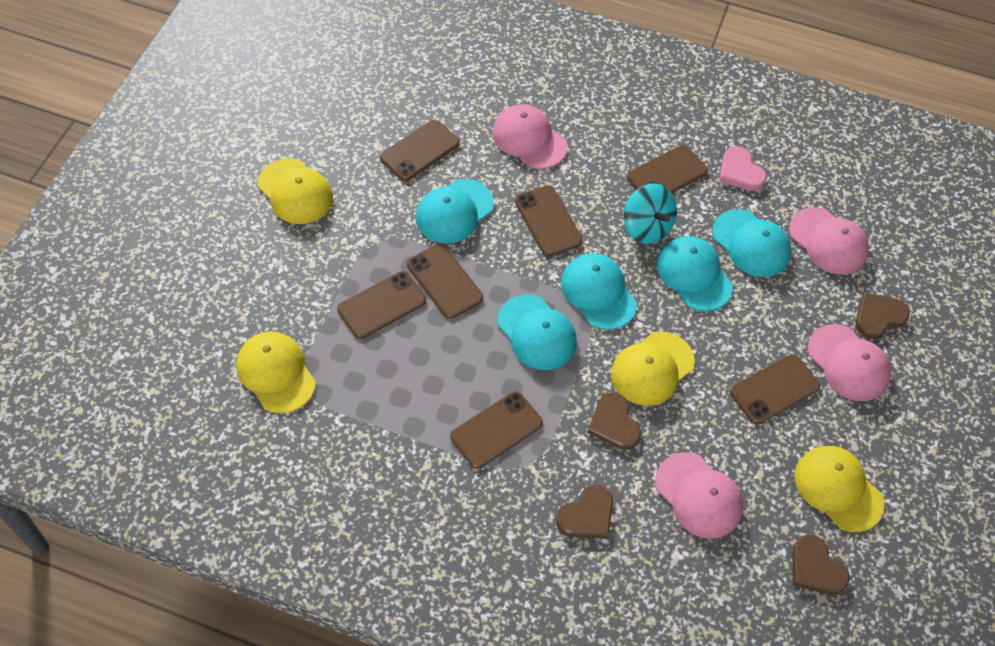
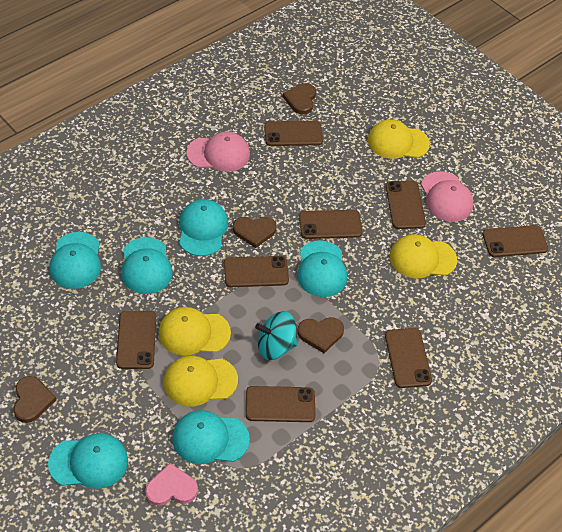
brown phone: [337,271,426,339] [380,120,460,181] [407,244,483,319] [450,391,543,469] [515,185,583,257] [627,145,708,193] [730,354,820,424] = 7 -> [116,311,156,369] [224,256,289,287] [246,386,315,422] [264,121,323,146] [299,210,363,239] [385,328,432,388] [386,181,426,229] [483,225,548,257] = 8
pink cap: [492,104,568,169] [655,452,744,538] [789,207,869,275] [807,324,891,401] = 4 -> [186,131,250,172] [421,171,473,222] = 2
turquoise cap: [416,179,494,244] [497,295,577,370] [561,253,637,330] [657,236,733,311] [712,209,791,277] = 5 -> [48,433,128,489] [49,232,101,289] [121,237,173,294] [172,410,250,464] [179,199,228,256] [297,240,347,297] = 6

